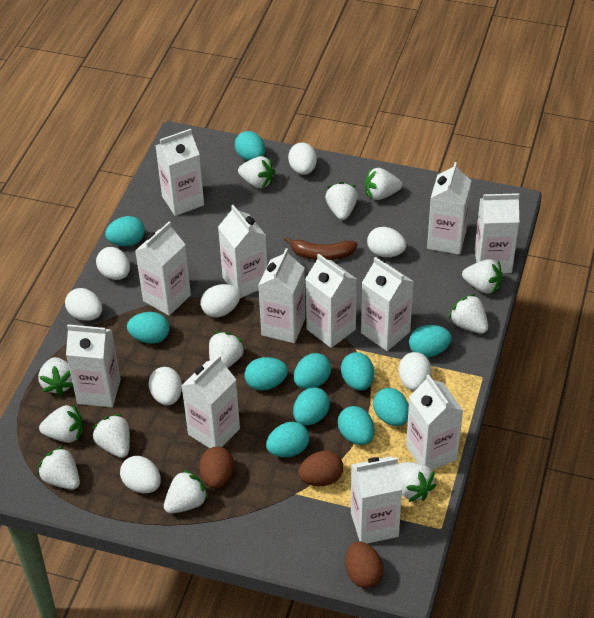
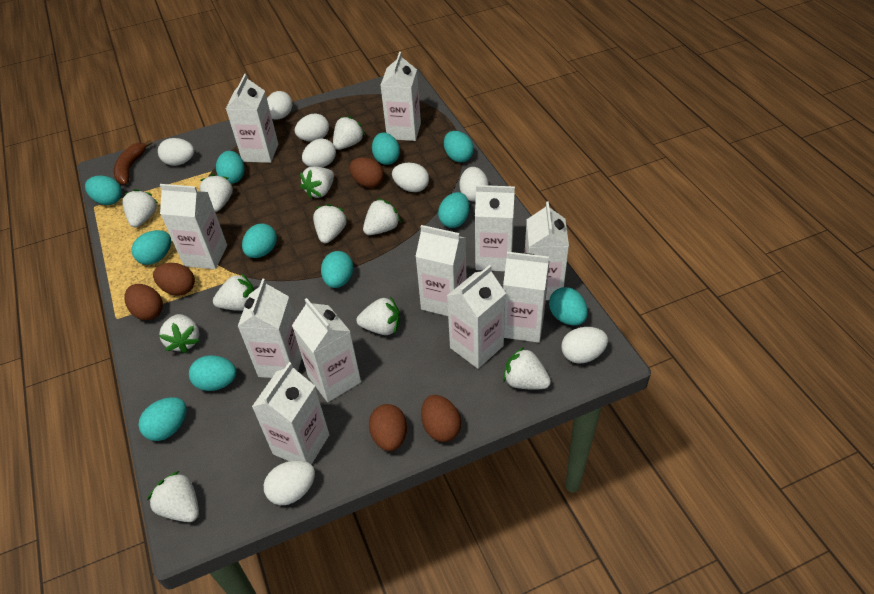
brown egg: [199,447,234,489] [298,451,343,486] [345,542,384,588] = 3 -> [124,284,163,320] [153,263,195,296] [349,157,384,188] [369,404,407,451] [421,395,461,442] = 5
white carton: [66,324,121,407] [135,222,191,316] [155,129,204,216] [181,355,240,448] [218,205,267,298] [258,248,306,343] [305,254,357,348] [351,456,402,544] [361,257,414,351] [406,374,463,470] [427,162,471,255] [475,193,519,273] = 12 -> [160,184,227,269] [226,74,278,163] [237,279,302,378] [252,362,330,465] [292,298,361,402] [380,52,421,141] [415,225,467,316] [447,265,506,369] [475,185,515,272] [503,252,550,343] [525,201,569,300] = 11
white strawberry: [38,357,73,396] [38,446,80,490] [39,405,83,443] [92,414,130,458] [164,470,208,514] [209,332,245,368] [238,156,275,188] [325,182,358,220] [365,168,402,200] [398,462,436,502] [449,294,488,334] [462,259,502,294] = 12 -> [123,189,158,227] [147,471,199,522] [159,314,199,353] [200,174,233,212] [213,273,254,311] [300,166,334,199] [313,204,347,243] [333,116,365,150] [357,296,400,335] [363,199,401,235] [503,347,551,389] = 11

